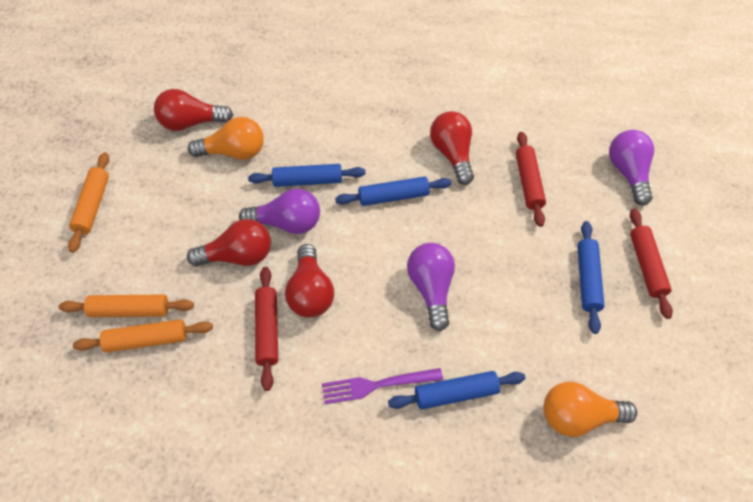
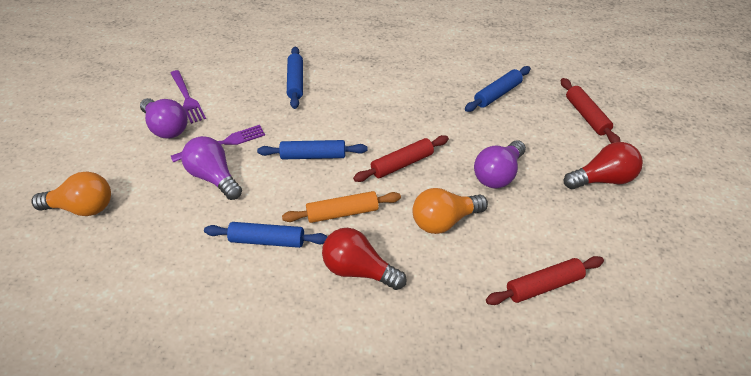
orange rolling pin: [59,294,194,317] [68,152,109,253] [73,319,213,353] = 3 -> [282,191,401,223] = 1
purple fork: [322,368,443,404] = 1 -> [171,70,206,124] [171,125,265,163] = 2
red light bulb: [154,89,233,131] [187,219,271,266] [285,244,334,318] [430,111,474,185] = 4 -> [322,228,407,290] [564,142,643,189] = 2

